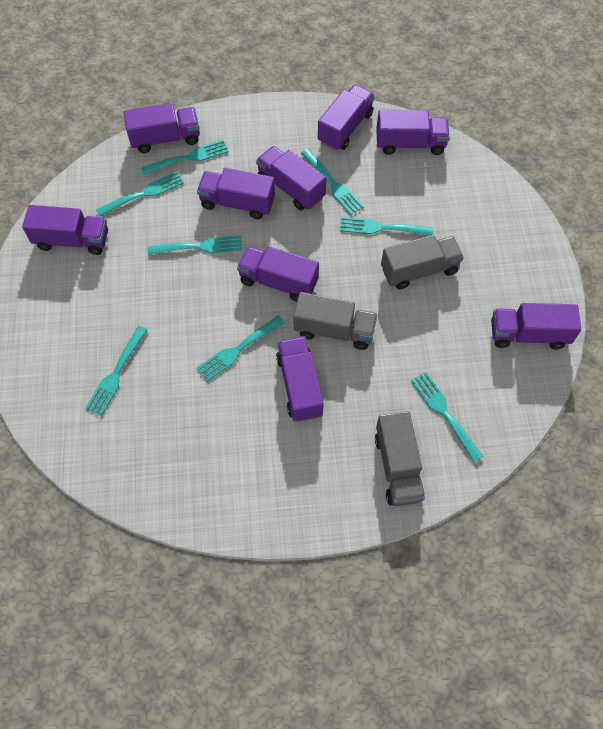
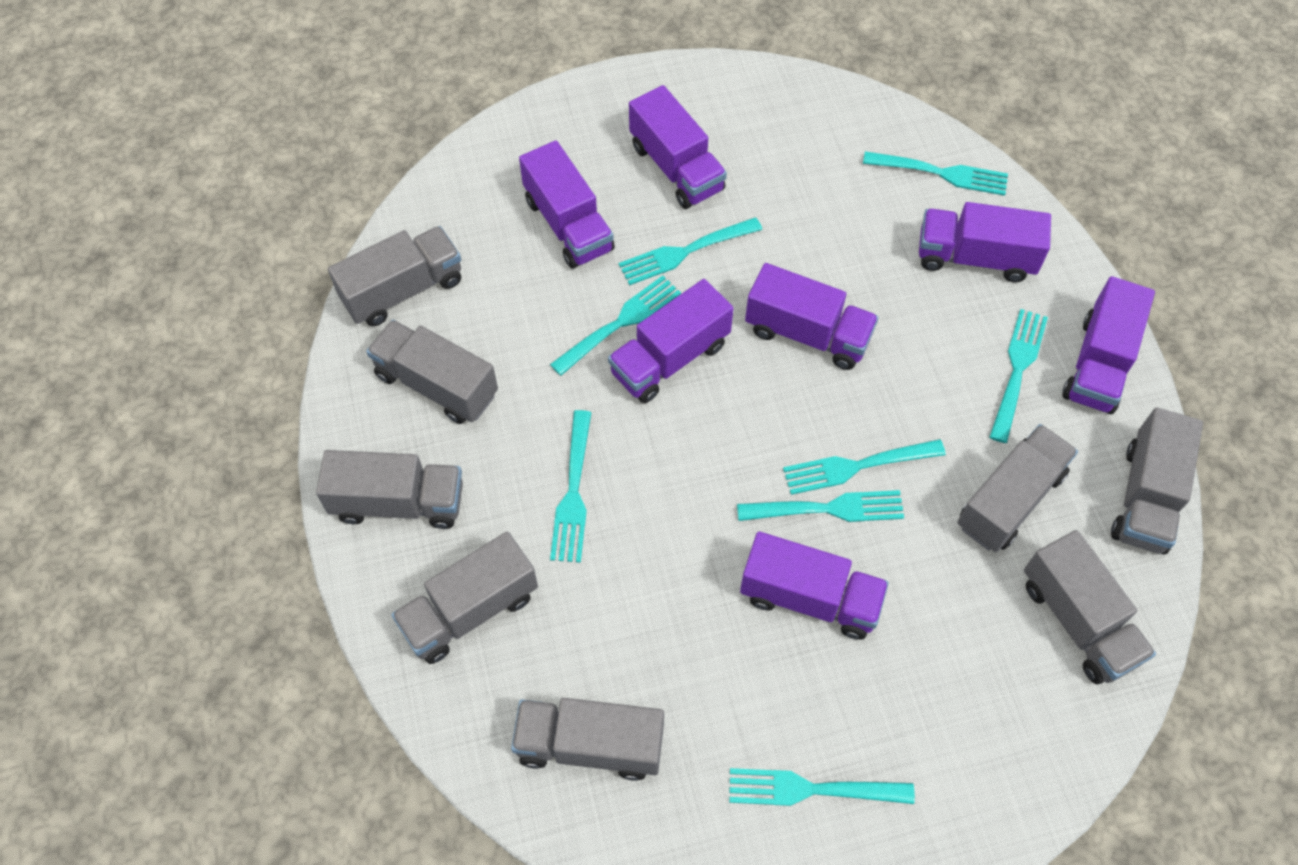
grey truck: [293,292,378,350] [375,411,425,506] [381,235,464,290] = 3 -> [316,450,463,529] [328,226,461,326] [366,320,498,424] [391,532,538,664] [511,698,664,781] [957,424,1078,552] [1024,530,1156,684] [1111,407,1203,555] = 8
purple truck: [22,205,108,255] [123,103,200,153] [197,168,275,219] [237,246,319,302] [256,146,326,210] [276,336,324,422] [318,85,374,151] [376,110,450,155] [491,303,581,349] = 9 -> [519,140,615,269] [608,279,734,403] [629,85,727,209] [740,531,889,640] [745,263,879,370] [919,202,1051,282] [1062,276,1155,414] = 7

